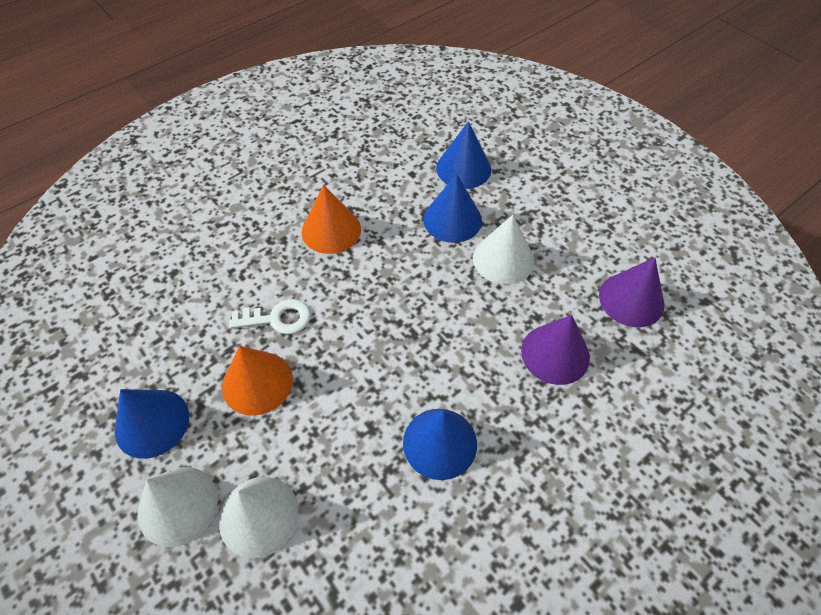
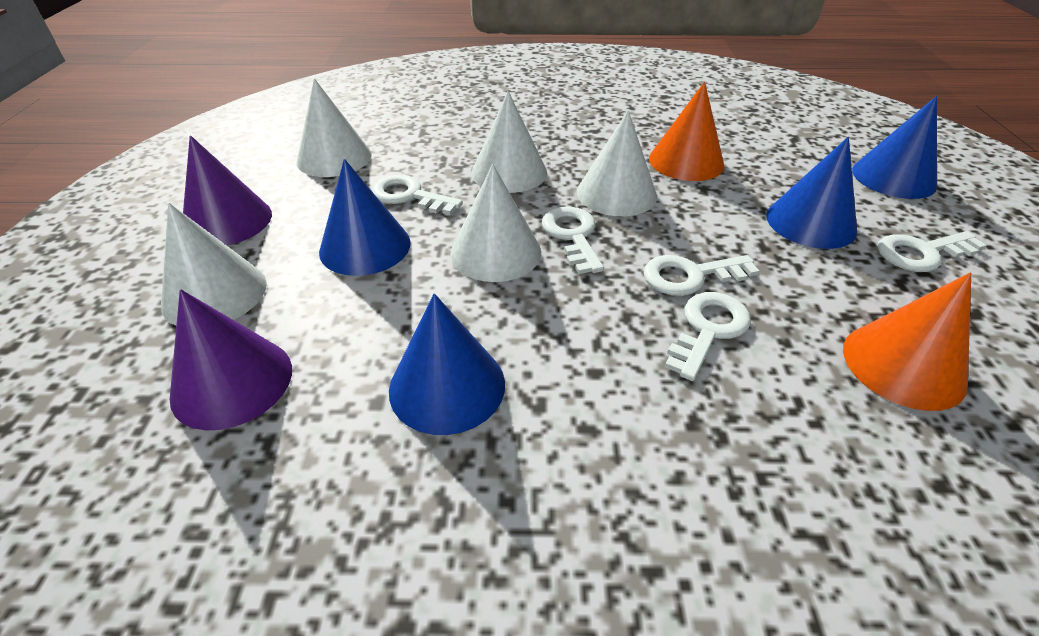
white cone: [138,467,218,547] [219,477,299,558] [473,215,534,284] = 3 -> [161,203,267,325] [296,78,371,177] [451,164,541,282] [471,91,547,193] [577,110,657,216] = 5
white key: [230,299,311,334] = 1 -> [371,175,463,215] [542,206,604,274] [644,255,759,296] [665,292,751,381] [878,231,987,272] = 5

